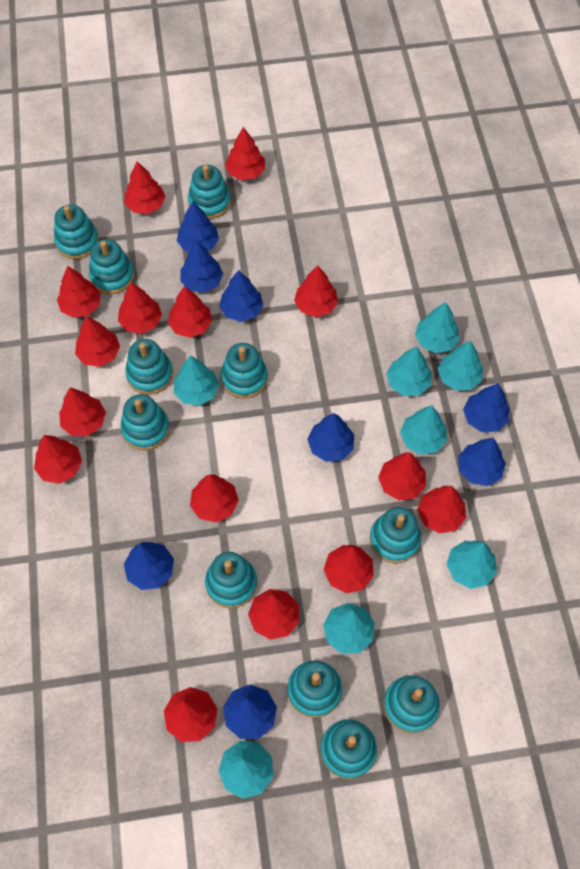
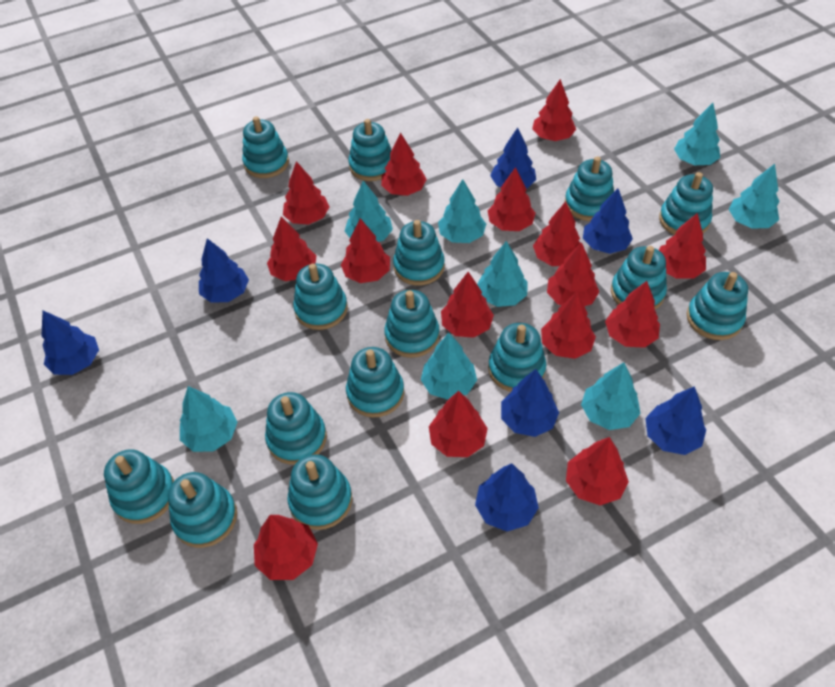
blue tree: [124,542,174,590] [177,202,219,252] [181,240,223,292] [219,270,263,322] [223,684,277,739] [307,413,354,462] [458,438,506,486] [463,383,509,432] = 8 -> [41,310,99,375] [199,238,249,303] [475,463,539,531] [490,127,536,189] [501,369,559,437] [583,188,633,254] [645,386,706,455] = 7
turquoise stacking toy: [54,204,99,259] [89,239,135,294] [120,394,170,450] [125,339,173,395] [188,165,231,219] [205,552,257,608] [221,343,268,399] [287,661,342,718] [321,719,377,779] [370,507,421,564] [384,675,440,733] = 11 -> [104,449,174,524] [168,472,237,548] [242,116,289,178] [265,392,327,465] [288,454,352,530] [293,264,348,330] [346,347,404,418] [349,119,391,181] [384,290,440,358] [393,220,444,286] [488,323,546,392] [565,157,614,221] [611,246,667,309] [659,172,713,235] [687,272,748,340] = 15

